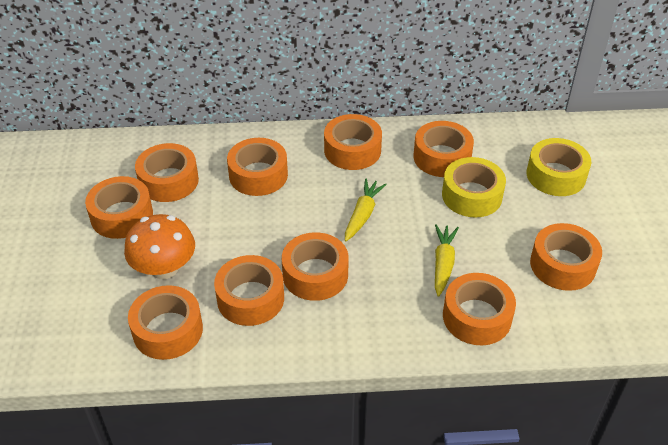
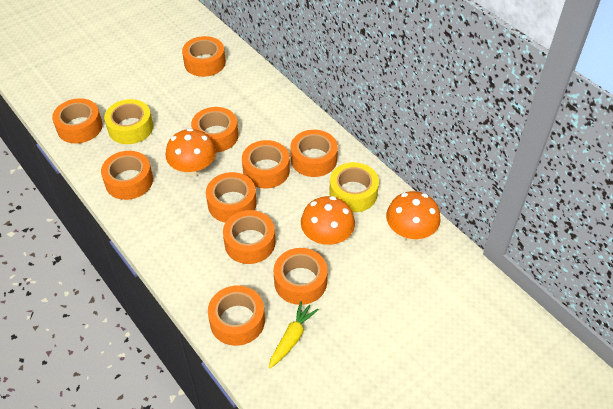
orange mushroom: [124,214,195,279] = 1 -> [165,128,216,176] [301,196,355,246] [386,191,441,241] = 3
yellow carrot: [345,178,387,241] [435,224,459,297] = 2 -> [269,301,319,368] = 1

